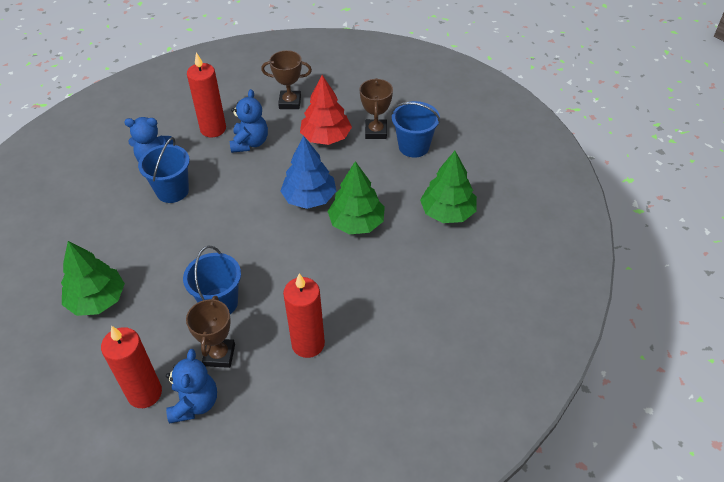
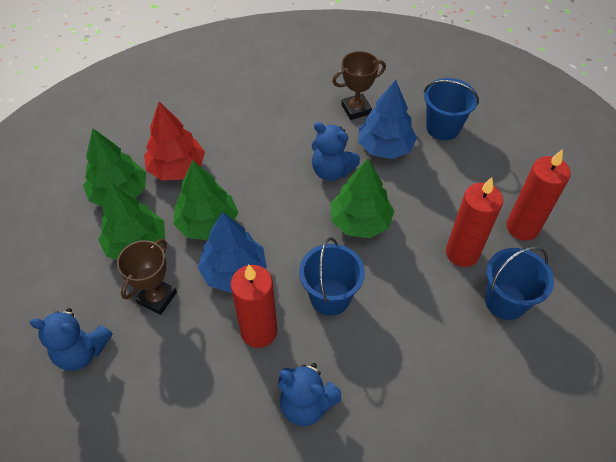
blue tree: [280,136,336,209] = 1 -> [198,212,267,293] [358,80,417,159] = 2
brown trophy: [186,296,235,368] [261,50,312,109] [359,78,393,139] = 3 -> [117,239,177,315] [332,51,386,120] = 2
green tree: [61,241,125,316] [327,161,385,234] [420,151,477,223] = 3 -> [83,129,146,207] [98,182,165,260] [173,161,238,240] [330,159,394,238] = 4

